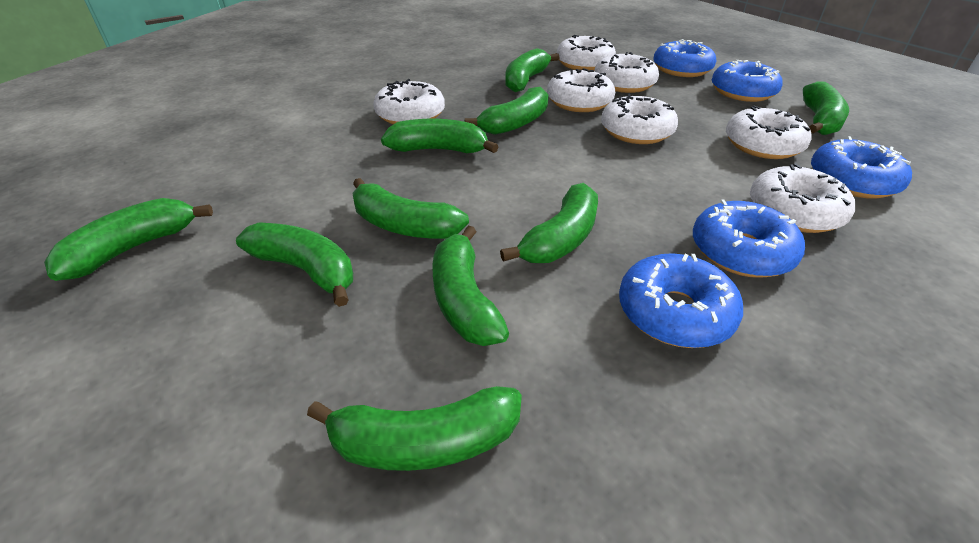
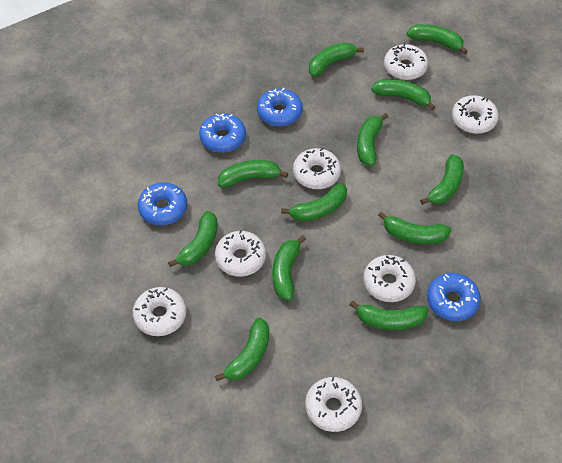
blue donut: [619,253,743,348] [653,39,716,77] [693,200,805,278] [712,60,783,102] [811,136,912,199] = 5 -> [138,182,187,225] [199,113,246,153] [257,88,303,126] [427,273,481,321] = 4
green banana: [44,198,213,281] [236,222,353,307] [307,386,522,471] [352,178,469,239] [381,119,499,153] [432,226,509,346] [465,87,549,135] [500,183,598,263] [505,48,560,92] [803,81,849,135] = 10 -> [168,211,218,267] [215,318,269,381] [218,160,288,188] [272,236,306,301] [281,184,347,222] [309,42,364,77] [350,301,429,330] [357,113,388,166] [371,79,435,110] [378,212,451,244] [407,24,468,54] [420,154,464,205] = 12

